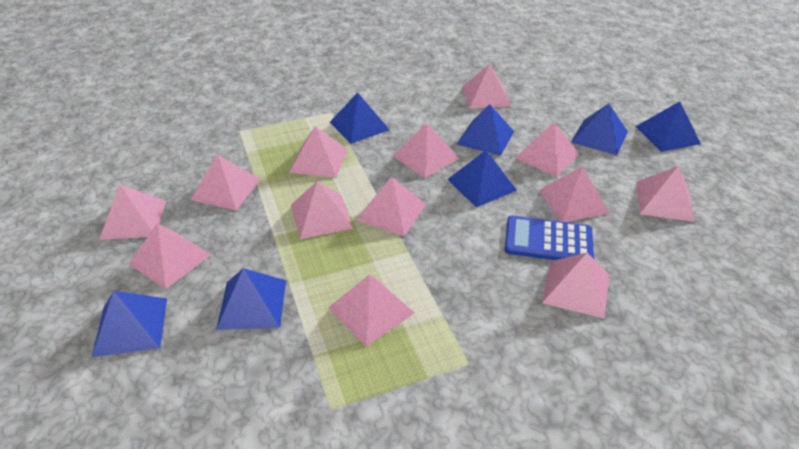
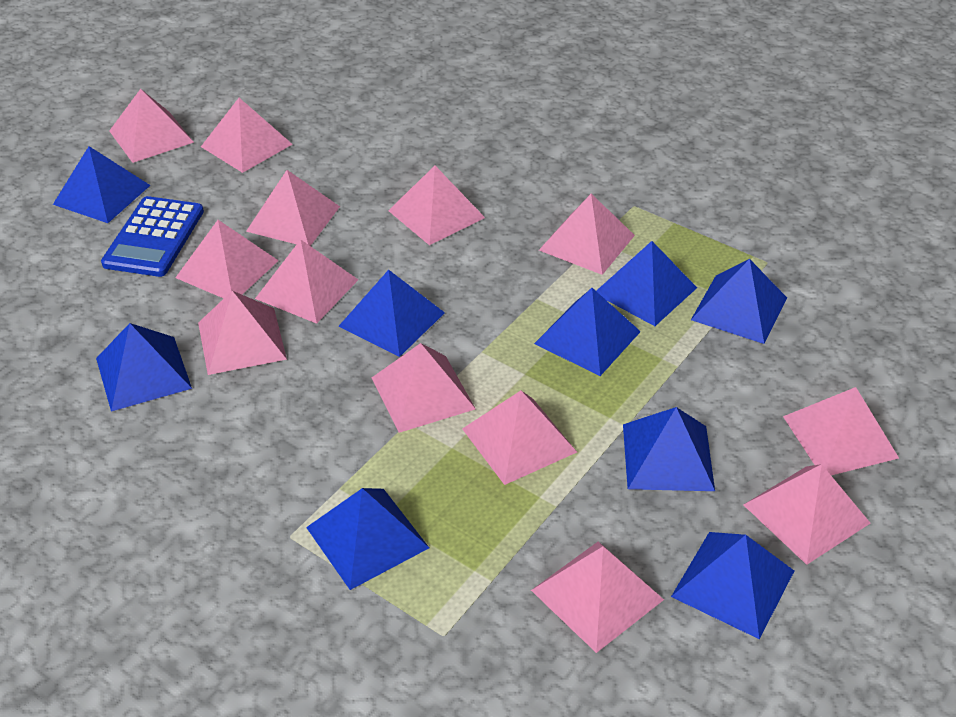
blue pyramid: [92,291,167,357] [216,268,286,330] [330,93,390,144] [447,150,517,207] [457,104,514,156] [571,103,628,155] [635,101,701,152] = 7 -> [53,146,151,223] [96,323,192,412] [306,488,429,590] [338,270,445,357] [534,288,641,376] [596,241,697,326] [623,407,715,491] [671,532,794,639] [691,259,787,344] = 9

